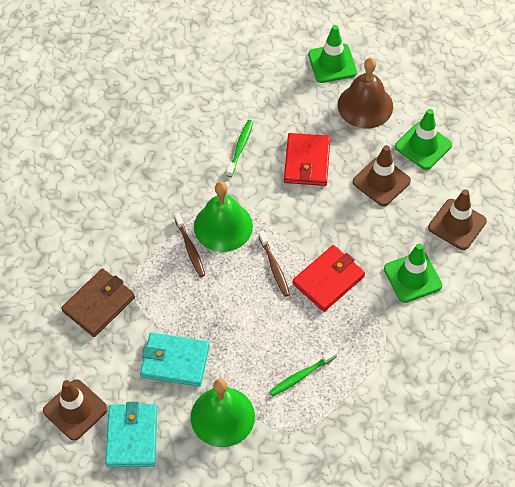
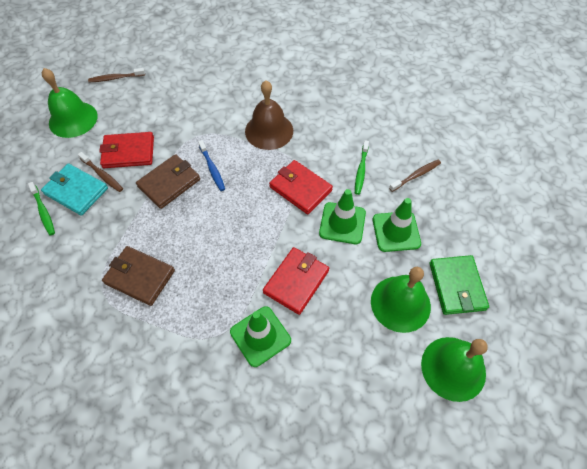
blue toothbrush: none = 0 -> [198,140,225,191] = 1
brown toothbrush: [174,213,205,277] [259,231,290,297] = 2 -> [78,152,123,192] [88,68,145,83] [389,160,441,192] = 3
brown traffic cone: [43,379,108,441] [353,145,411,206] [428,189,487,250] = 3 -> none = 0
brown wallet: [61,268,135,337] = 1 -> [102,246,175,306] [136,154,200,209] = 2
green bell: [191,379,255,447] [194,182,253,252] = 2 -> [42,68,98,138] [371,267,431,333] [421,337,488,402] = 3
green wallet: none = 0 -> [430,255,489,315] = 1
red wallet: [284,133,330,186] [293,245,365,312] = 2 -> [99,132,154,168] [263,247,329,315] [269,160,333,214] = 3
turquoise wallet: [105,402,157,467] [140,332,210,387] = 2 -> [41,163,108,216] = 1

